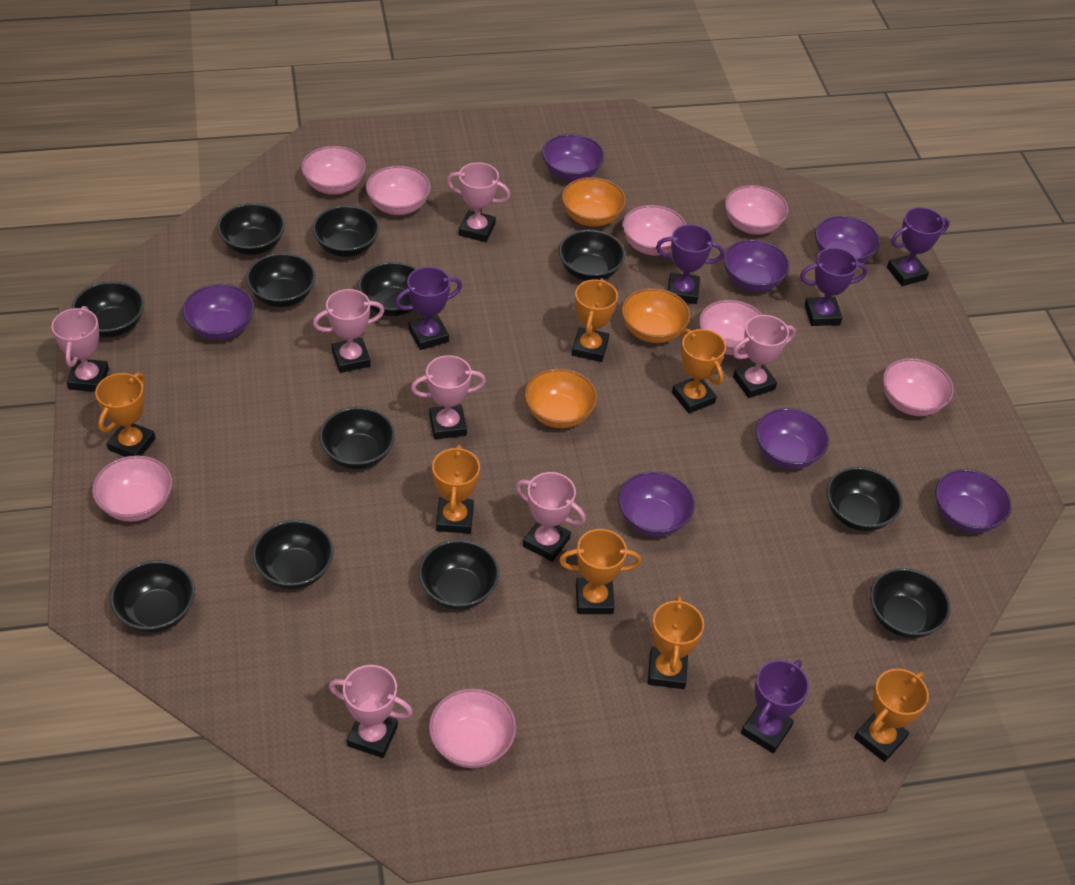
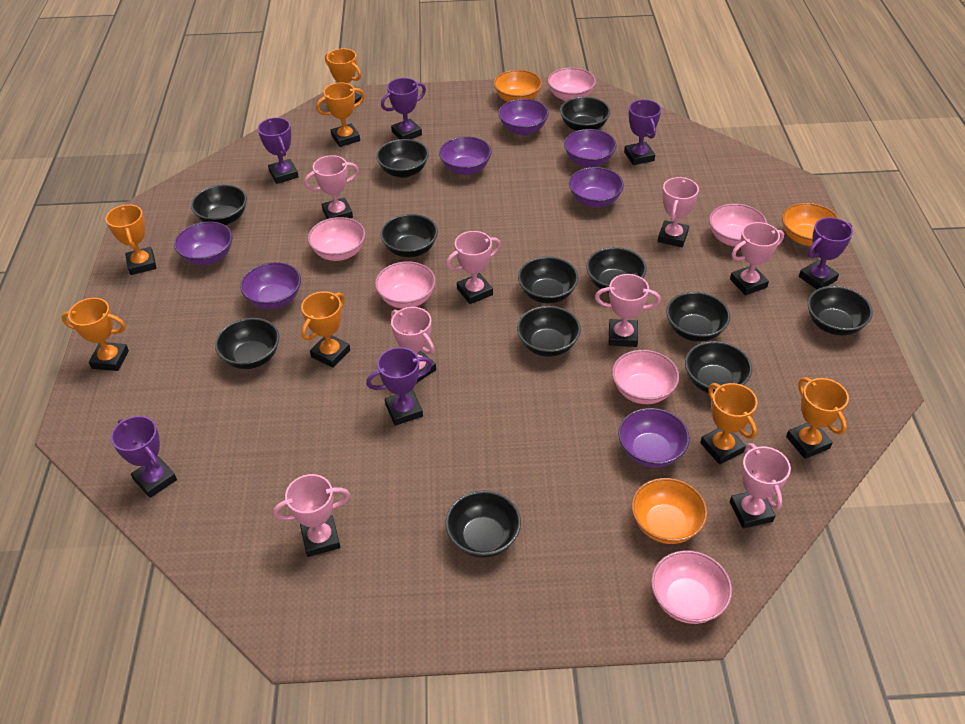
pink bowl: [92,455,172,522] [301,146,366,195] [366,166,431,215] [429,688,516,768] [622,205,686,256] [699,300,763,355] [725,185,789,235] [883,358,954,416] = 8 -> [308,217,366,261] [375,261,436,309] [548,67,596,102] [612,350,679,404] [651,551,732,624] [709,204,768,247] = 6
pink trophy: [51,306,109,392] [313,289,384,373] [329,665,413,758] [411,355,486,439] [447,162,511,242] [516,472,586,562] [732,315,796,398] = 7 -> [273,474,350,557] [304,155,359,219] [391,307,436,382] [446,231,501,304] [595,274,661,347] [658,177,699,247] [730,222,784,295] [730,443,791,529] = 8
purple trophy: [395,267,462,350] [656,224,725,304] [741,660,809,753] [800,248,868,326] [887,207,949,286] = 5 -> [111,416,177,498] [258,117,299,184] [366,347,433,426] [381,78,426,139] [624,99,661,165] [799,217,853,290] = 6

